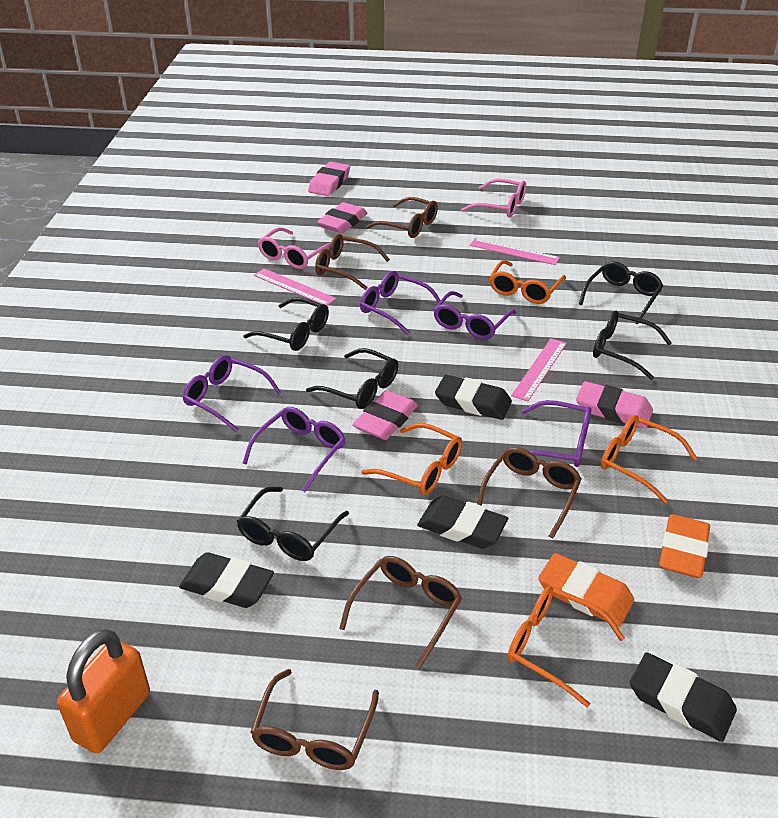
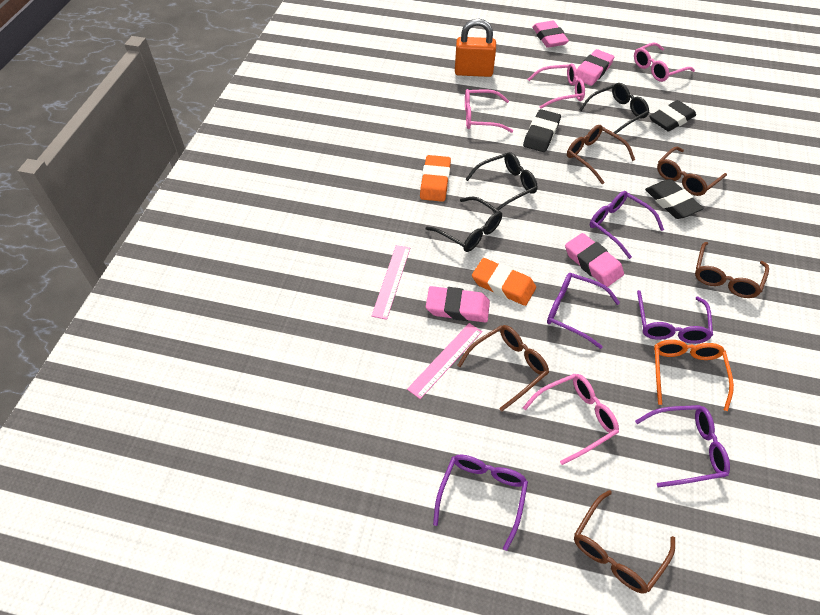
black eraser: [179,552,274,608] [417,496,508,549] [435,375,512,420] [630,652,737,742] = 4 -> [523,109,561,152] [645,179,704,219] [649,100,696,132] = 3
black glasses: [237,487,349,561] [243,297,329,351] [306,348,398,409] [579,261,663,324] [593,311,672,380] = 5 -> [426,196,502,252] [465,152,537,213] [579,83,649,137] = 3
orange glasses: [361,423,462,495] [489,260,566,304] [508,586,625,707] [601,415,697,503] = 4 -> [654,340,734,411] = 1
pink glasses: [258,227,331,269] [461,179,526,217] = 2 -> [465,89,513,133] [523,374,619,465] [528,63,585,109] [634,42,695,82] = 4
pink ruler: [254,268,336,306] [470,238,560,265] [511,338,567,401] = 3 -> [372,245,410,320] [407,323,482,399] = 2

